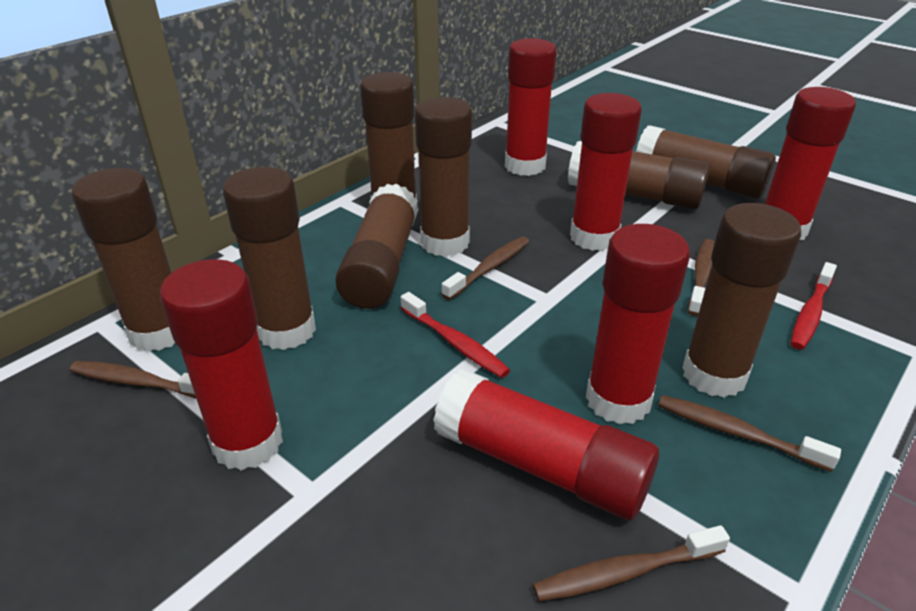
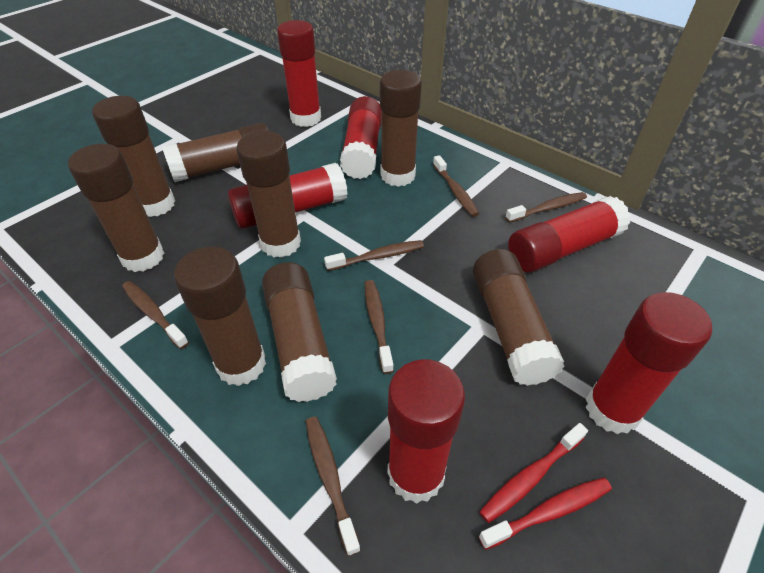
brown toothbrush: [70,361,196,399] [442,237,529,300] [533,525,730,601] [658,395,841,472] [688,239,715,316] = 5 -> [122,281,189,349] [305,416,361,556] [324,240,424,271] [365,280,394,374] [433,155,479,217] [505,192,587,223] = 6

